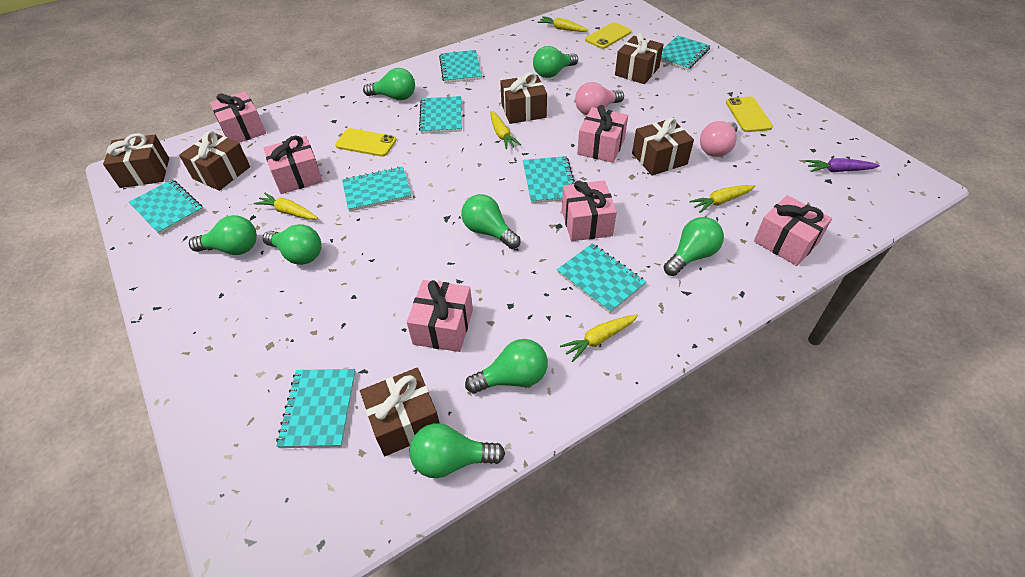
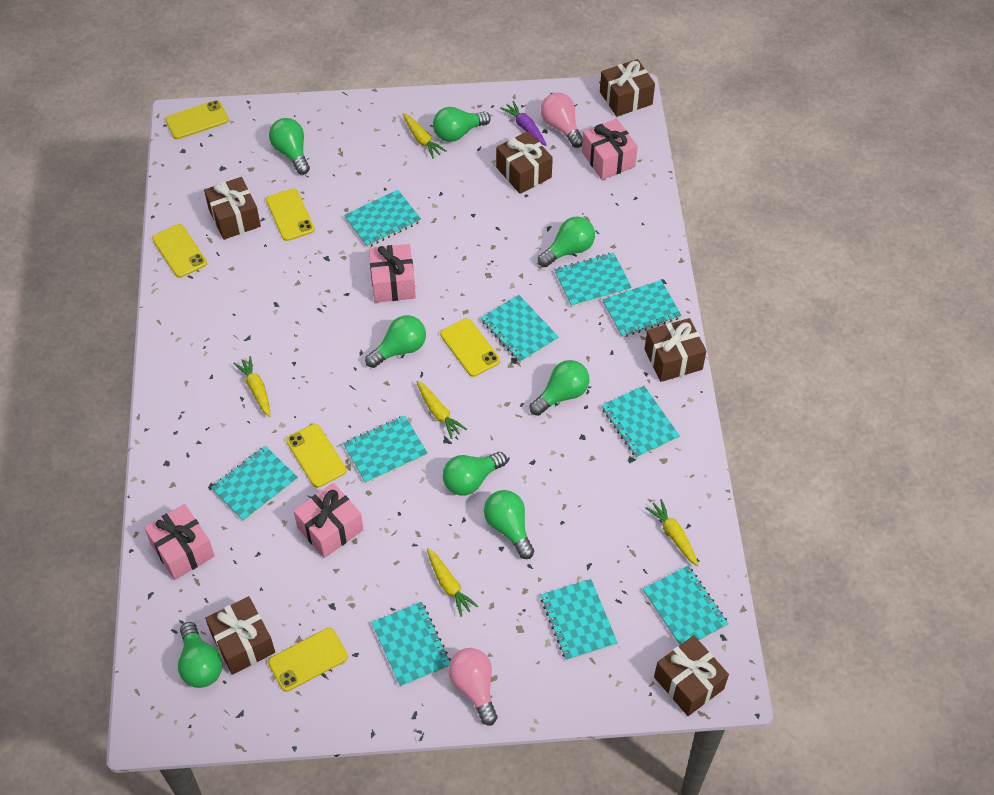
pink gift: [210,91,266,143] [264,136,323,194] [407,280,473,352] [562,180,617,241] [577,105,628,163] [754,195,832,266] = 6 -> [144,504,215,580] [294,483,364,558] [369,244,416,303] [582,119,638,180] = 4
turquoise notebook: [129,179,203,235] [276,369,356,448] [342,167,412,212] [419,96,462,134] [439,50,482,83] [523,156,575,204] [557,243,646,313] [661,35,711,70] = 8 -> [211,446,298,522] [343,416,428,484] [344,190,421,248] [371,602,451,687] [481,295,559,363] [541,579,618,661] [554,253,632,307] [601,386,680,458] [602,280,682,337] [643,565,729,645] = 10
yellow phone: [335,128,397,157] [585,22,632,49] [726,96,773,132] = 3 -> [152,224,207,278] [165,100,229,139] [266,188,315,241] [268,628,348,692] [286,424,347,488] [440,318,500,377] = 6

